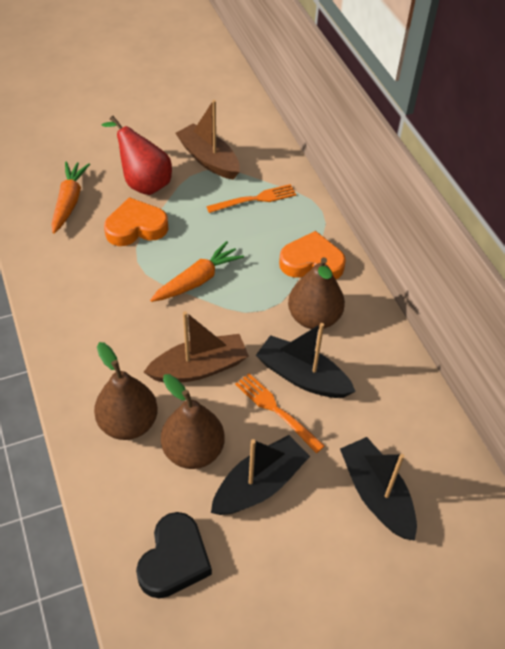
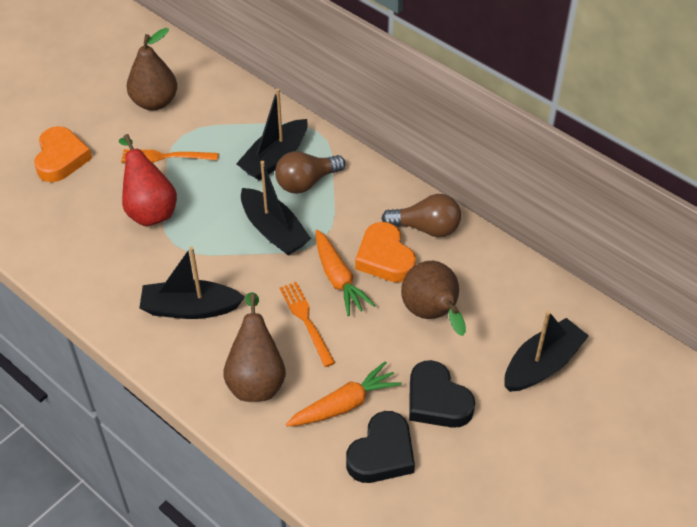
black boat: [211,435,310,515] [256,323,356,398] [340,437,417,541] = 3 -> [139,246,245,319] [236,88,308,180] [241,161,311,255] [504,311,589,392] = 4
black heart: [136,512,212,599] = 1 -> [346,411,415,483] [409,360,475,428] = 2
brown boat: [144,311,249,382] [175,100,240,180] = 2 -> none = 0
brown light bulb: none = 0 -> [275,151,346,194] [381,194,461,237] = 2

